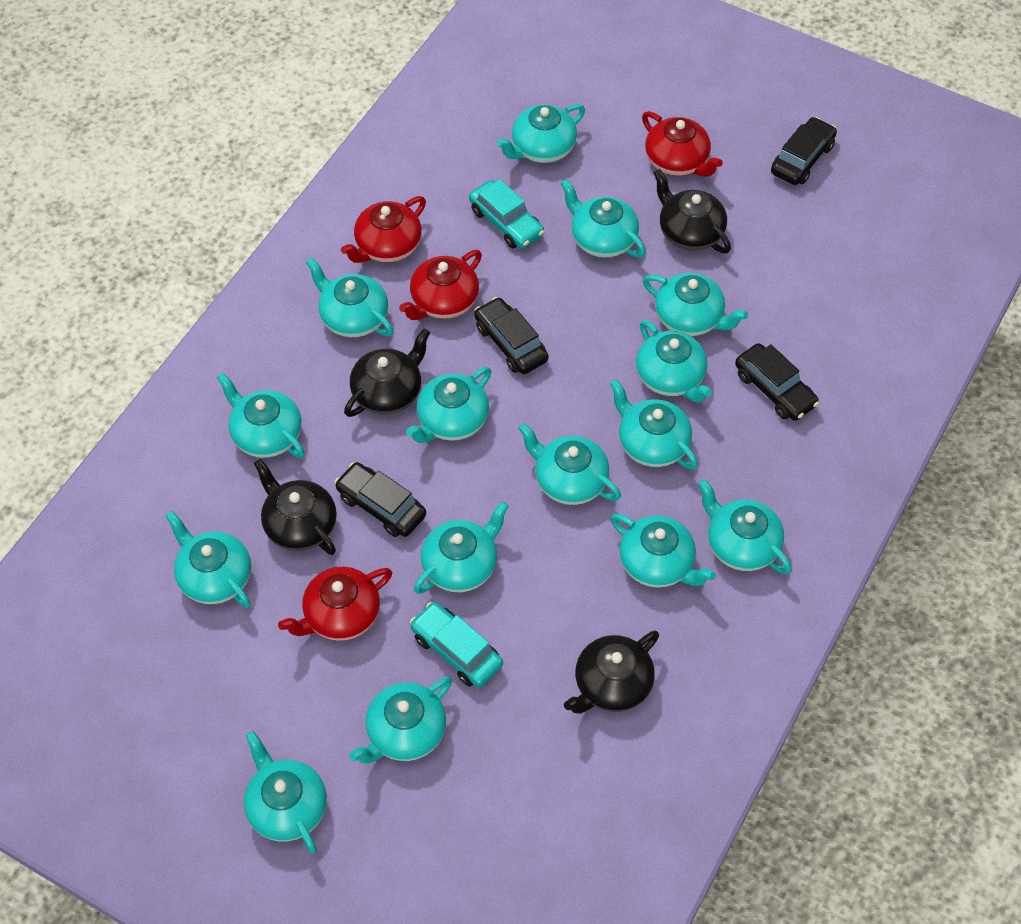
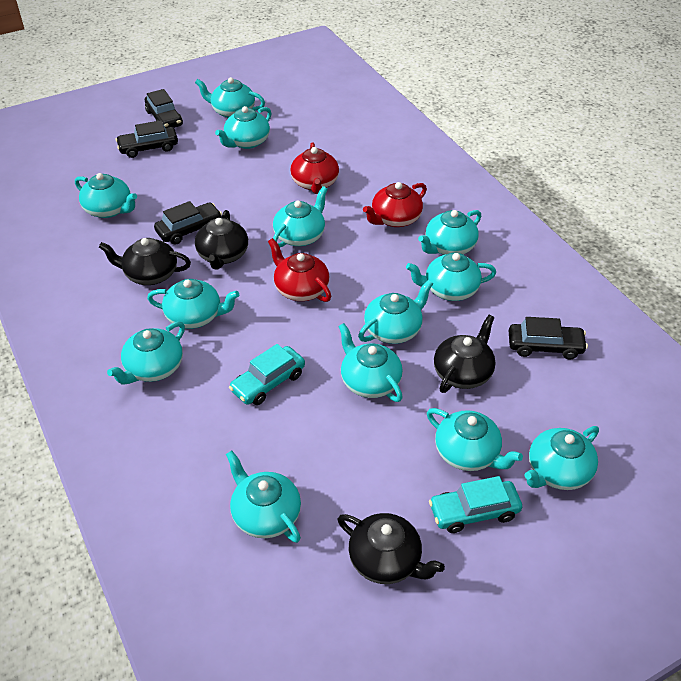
red teapot: [278,567,392,641] [341,196,426,263] [399,250,482,320] [642,111,723,177] = 4 -> [268,238,331,302] [290,142,339,194] [363,182,427,227] = 3
turquoise teapot: [165,511,251,608] [217,372,305,458] [244,731,327,854] [306,257,393,337] [349,677,452,764] [406,367,491,443] [414,501,509,594] [497,104,585,163] [518,423,621,505] [560,179,646,258] [610,379,698,470] [610,513,716,588] [636,320,712,403] [643,273,748,336] [698,479,791,574] = 15 -> [75,173,137,218] [107,321,185,384] [147,279,239,329] [195,77,265,118] [215,106,272,149] [226,451,301,543] [273,186,328,247] [338,323,403,402] [358,280,433,344] [406,253,496,301] [418,210,482,255] [427,408,523,471] [524,426,599,490] = 13

